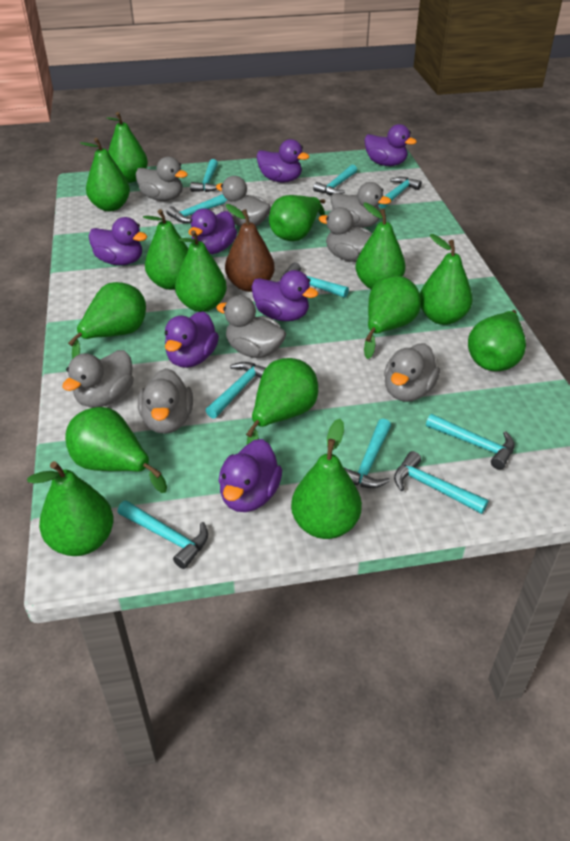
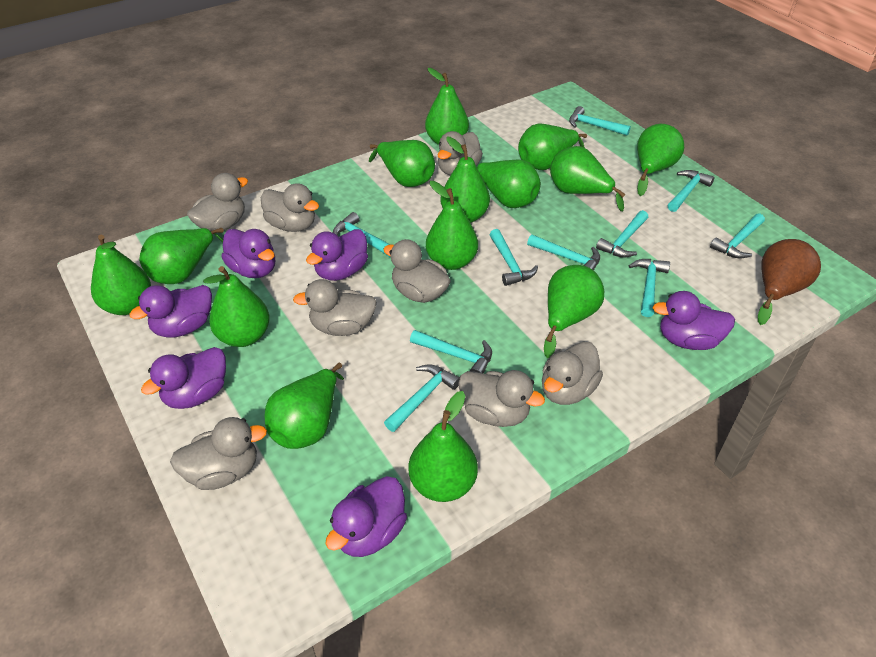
purple duck: [89,217,147,266] [165,311,219,368] [189,208,237,254] [218,439,282,512] [252,270,318,321] [256,139,309,183] [364,124,417,166] = 7 -> [130,285,212,338] [141,347,226,409] [221,229,275,278] [306,229,368,281] [325,476,407,557] [653,291,735,350] = 6

